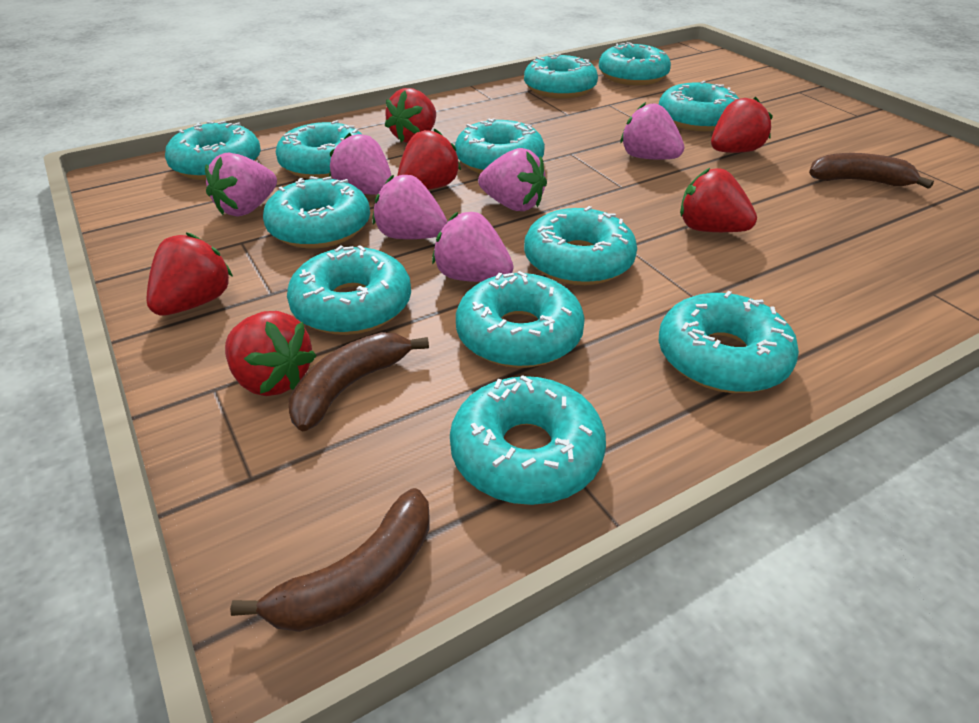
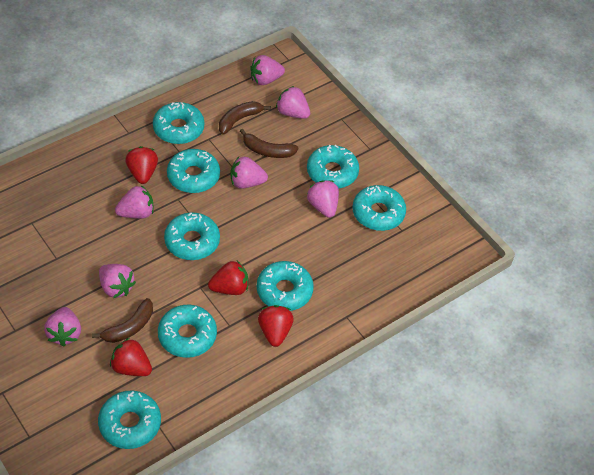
pink strawberry: [205,153,277,217] [329,133,392,195] [372,175,447,239] [432,212,514,282] [478,148,547,211] [621,102,684,159] = 6 -> [44,307,81,347] [99,264,136,298] [115,185,154,219] [230,157,268,189] [250,55,285,85] [276,86,310,119] [307,180,339,218] = 7
red strawberry: [146,232,233,316] [225,311,316,396] [385,88,436,143] [397,128,461,190] [680,168,757,232] [711,97,773,153] = 6 -> [110,338,152,376] [125,146,158,184] [208,261,248,295] [258,305,294,347] = 4
turquoise donut: [165,121,261,180] [263,176,370,248] [276,120,363,179] [287,245,411,335] [450,375,606,505] [455,118,545,173] [456,271,585,368] [524,54,598,99] [524,206,637,285] [599,42,671,85] [659,81,739,131] [659,291,799,393] = 12 -> [98,390,161,449] [153,102,204,144] [158,305,217,358] [164,212,220,260] [167,149,220,193] [257,261,314,311] [307,145,359,189] [352,185,406,231] = 8

